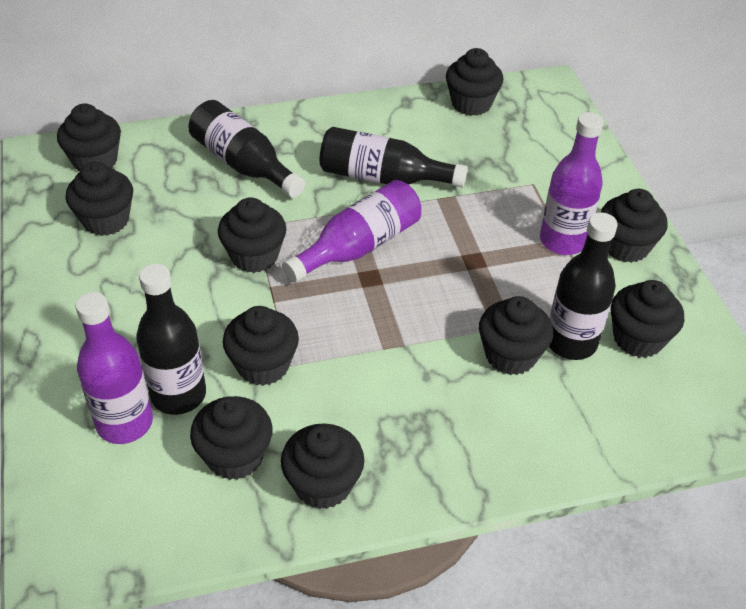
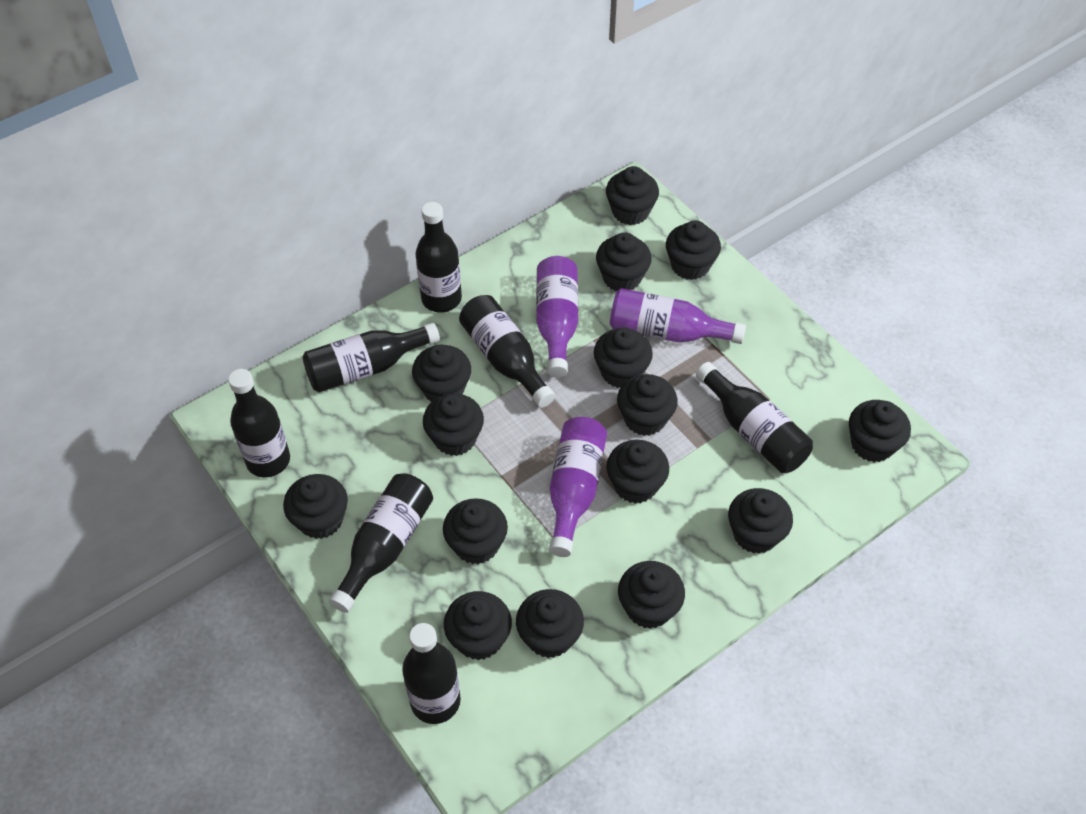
black bottle: [136,264,206,415] [188,100,305,198] [320,127,468,187] [549,213,618,360] = 4 -> [228,369,290,477] [302,323,440,392] [329,473,433,613] [402,623,461,724] [416,202,462,312] [459,295,555,408] [696,362,813,473] = 7
black cupcake: [57,104,121,172] [66,162,133,236] [190,396,273,480] [218,197,287,273] [223,306,299,386] [281,423,364,509] [446,48,503,116] [479,296,553,375] [600,189,667,263] [611,280,684,358] = 10 -> [283,474,348,539] [412,344,471,402] [423,394,484,456] [443,498,508,564] [444,591,512,660] [516,589,584,658] [594,327,653,388] [596,232,652,291] [606,166,659,225] [606,440,669,504] [617,374,678,436] [618,561,685,629] [666,220,721,280] [728,488,793,554] [849,400,911,462] = 15

